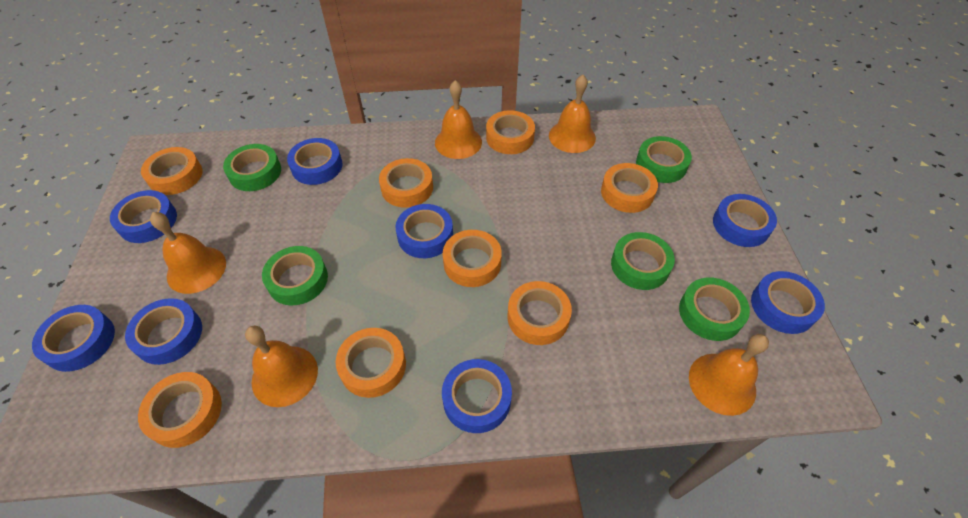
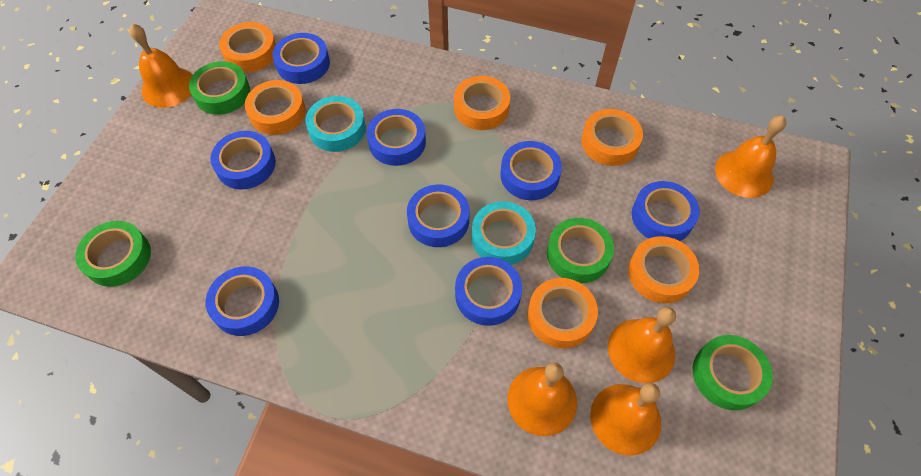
green tape: [223,144,281,191] [262,246,328,306] [611,232,675,290] [636,136,692,183] [679,277,750,341] = 5 -> [75,221,151,287] [189,61,250,115] [547,218,614,283] [693,335,773,410] = 4
orange tape: [138,372,222,448] [141,147,202,195] [336,328,406,398] [379,158,433,208] [443,230,502,287] [486,110,535,154] [508,281,572,345] [601,163,658,213] = 8 -> [219,22,276,72] [245,80,306,135] [454,76,510,130] [528,278,598,348] [581,109,643,166] [628,236,699,304] = 6
turquoise tape: none = 0 -> [305,96,366,152] [472,201,536,265] = 2

